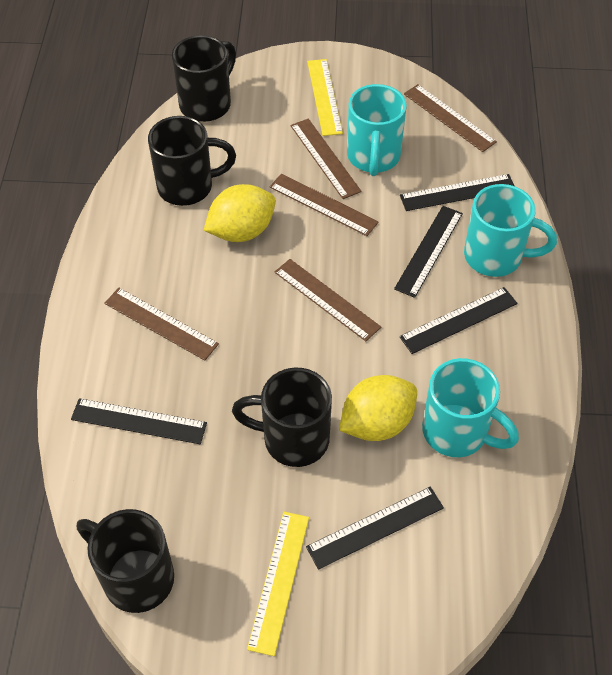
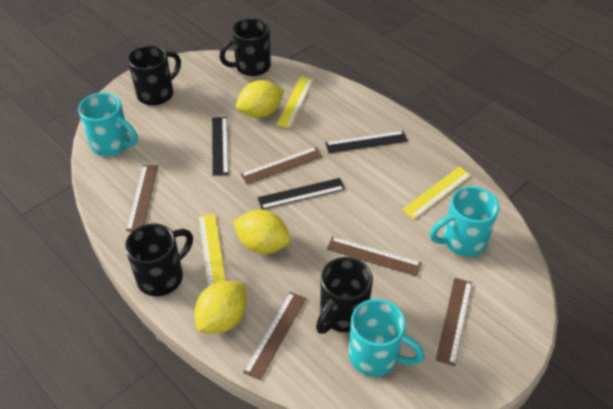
black ruler: [71,398,207,444] [306,487,444,570] [394,206,463,298] [399,287,518,354] [400,174,514,211] = 5 -> [212,117,229,176] [257,178,345,210] [325,131,408,153] = 3
yellow lemon: [204,184,276,242] [339,375,417,441] = 2 -> [195,281,247,334] [233,210,290,254] [236,80,284,118] = 3
yellow ruler: [247,512,309,656] [307,59,343,136] = 2 -> [199,214,226,287] [276,76,313,128] [402,167,471,219] = 3

